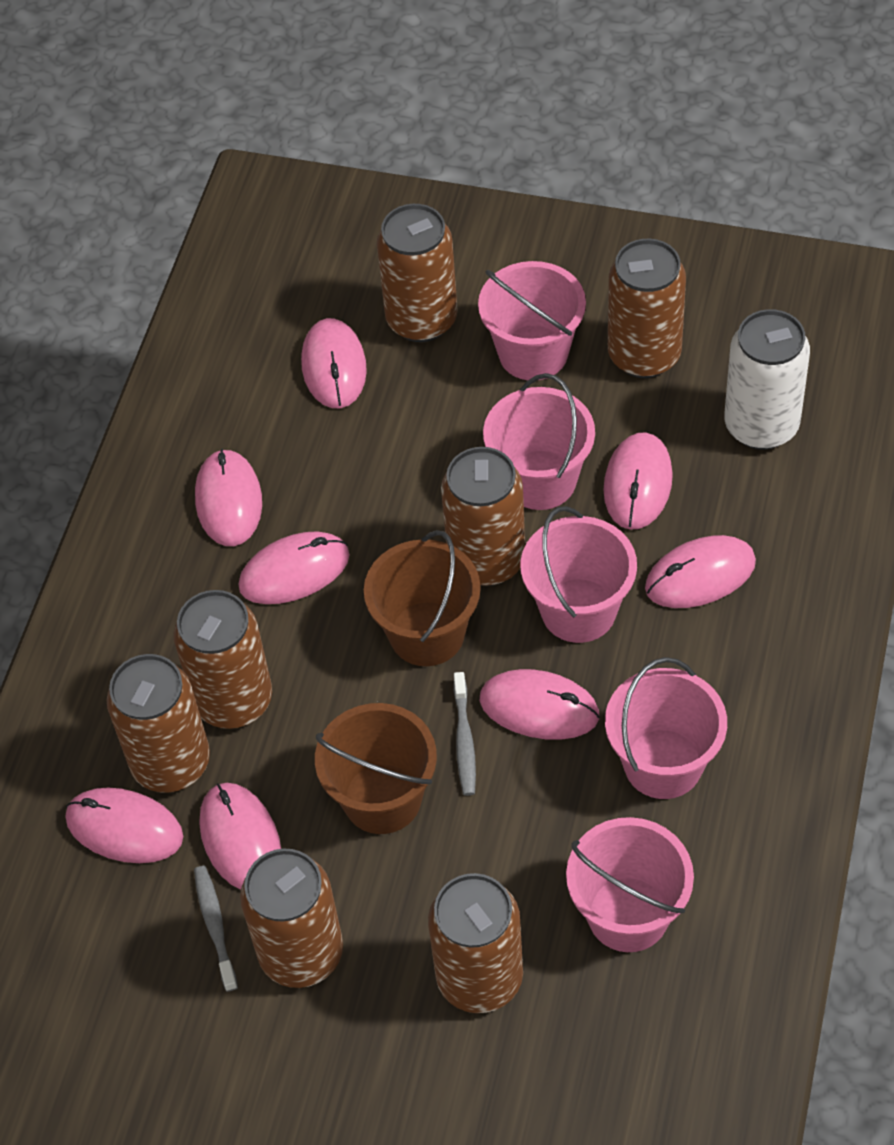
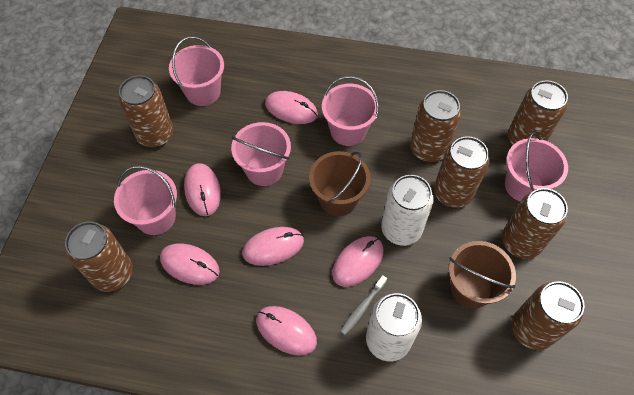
grey toothbrush: [194,866,238,992] [453,672,476,796] = 2 -> [340,275,387,335] = 1
pink mouse: [66,788,183,863] [195,449,262,546] [199,783,281,890] [239,532,350,604] [301,318,367,408] [480,669,600,740] [603,432,673,530] [645,535,756,608] = 8 -> [160,243,220,285] [184,163,221,216] [242,227,304,266] [256,306,317,356] [265,91,318,124] [332,236,383,287] = 6
white can: [724,309,810,450] = 1 -> [366,293,422,362] [381,175,434,246] = 2

